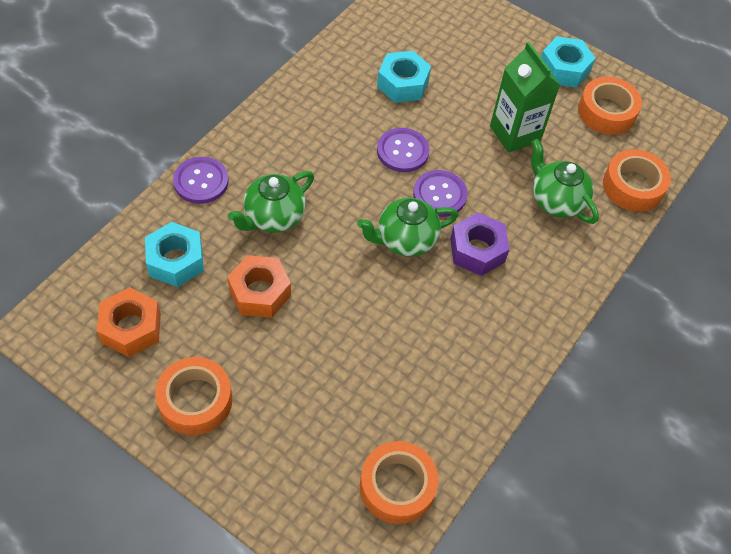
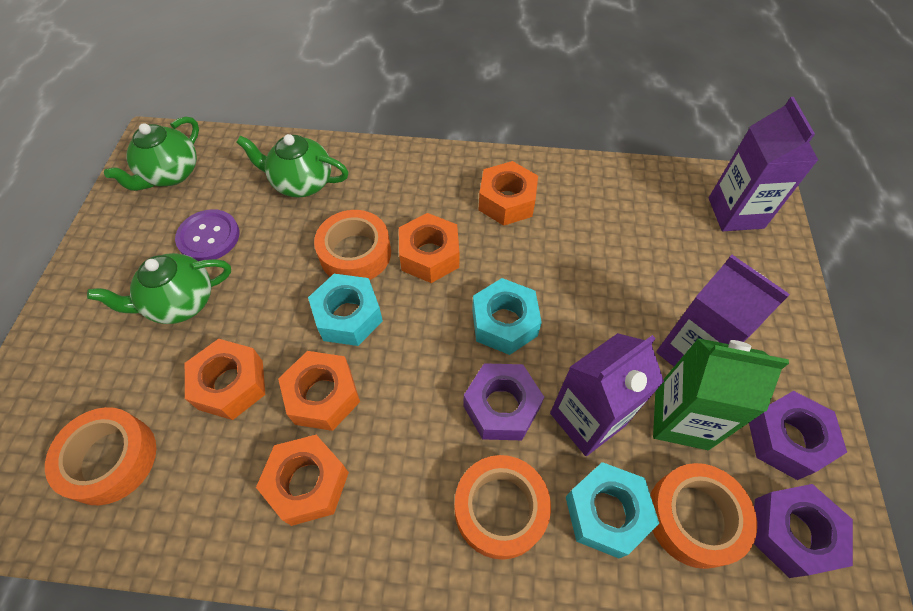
orange nut: [97,288,161,357] [227,255,291,318] = 2 -> [185,339,265,420] [256,435,349,526] [278,351,360,431] [399,213,459,283] [478,161,538,226] = 5
purple button: [173,157,229,204] [377,128,429,172] [413,170,468,217] = 3 -> [175,209,239,261] = 1
purple carton: none = 0 -> [550,333,664,456] [656,255,790,367] [709,97,818,231] = 3
purple nut: [450,212,510,276] = 1 -> [463,363,544,440] [749,391,847,480] [754,484,853,578] = 3

